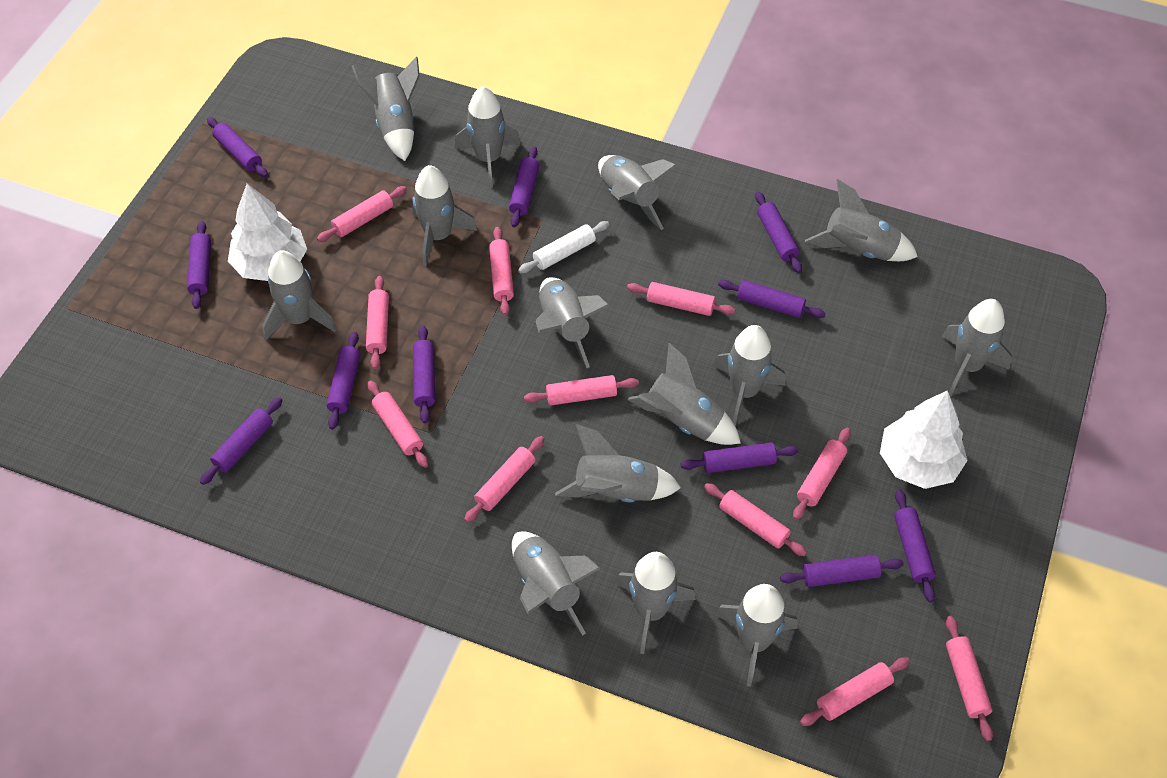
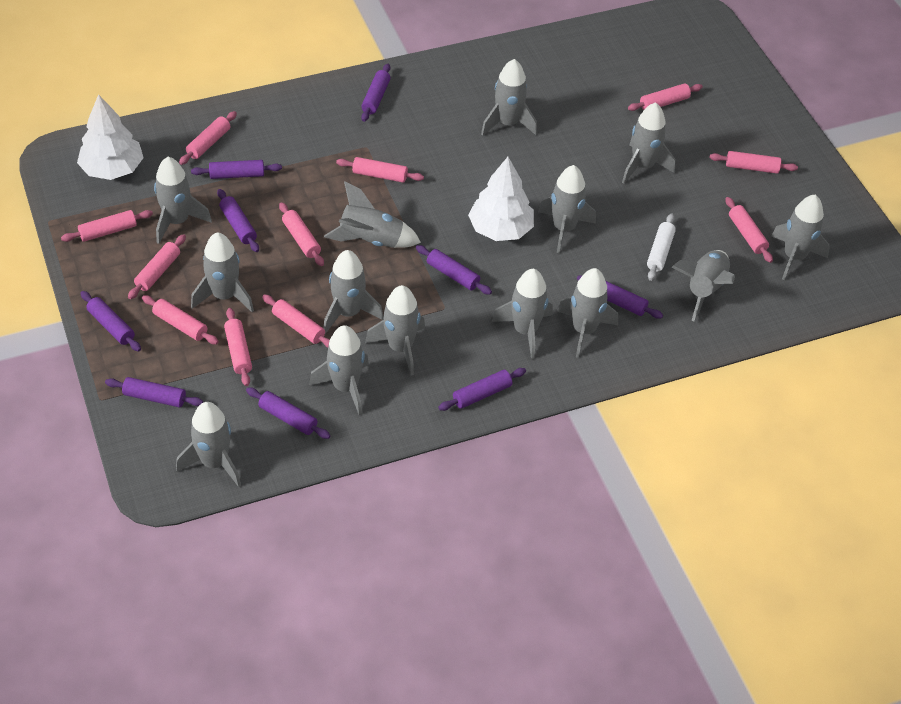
purple rolling pin: [187,221,211,309] [200,397,282,485] [207,117,268,177] [326,331,361,429] [413,326,435,423] [509,147,539,227] [681,442,799,473] [718,280,826,318] [755,191,802,273] [780,555,904,587] [894,490,936,602] = 11 -> [81,291,141,352] [105,377,203,407] [191,160,282,179] [217,189,259,252] [246,387,331,439] [361,64,390,122] [416,245,492,295] [438,368,526,411] [577,275,663,319] = 9

